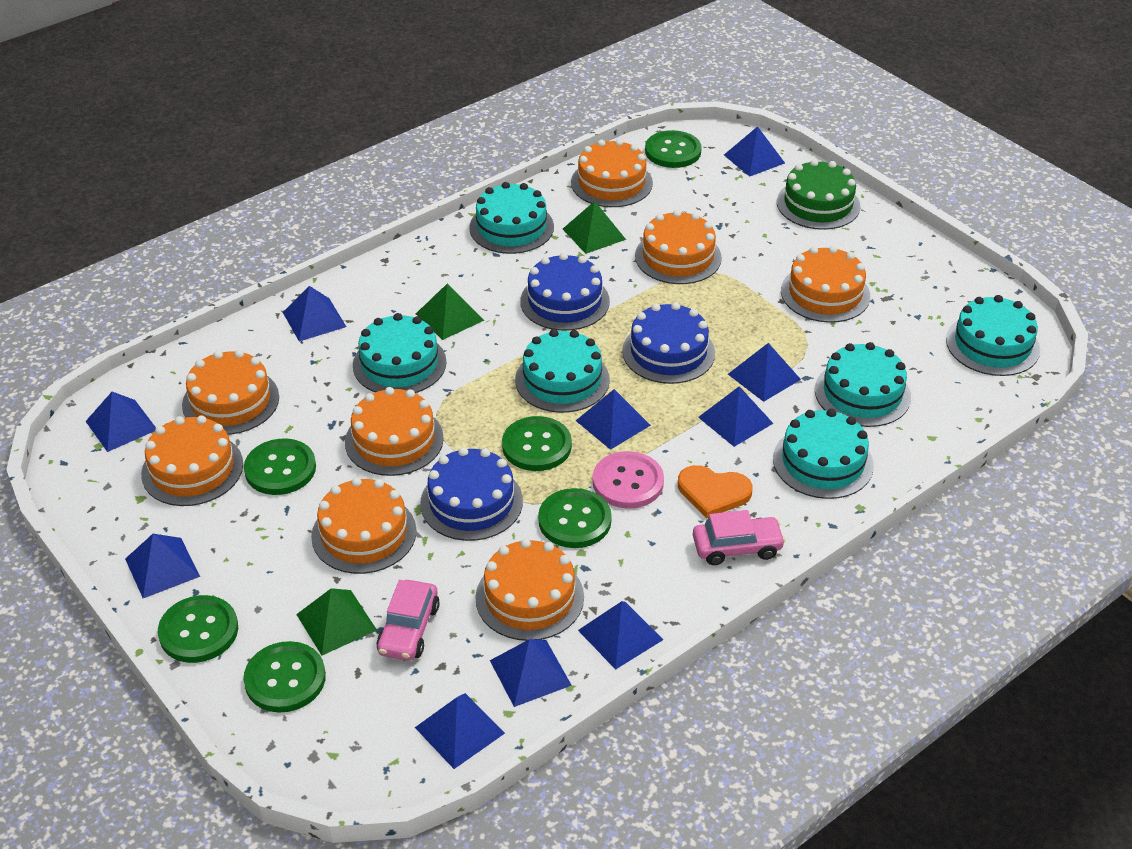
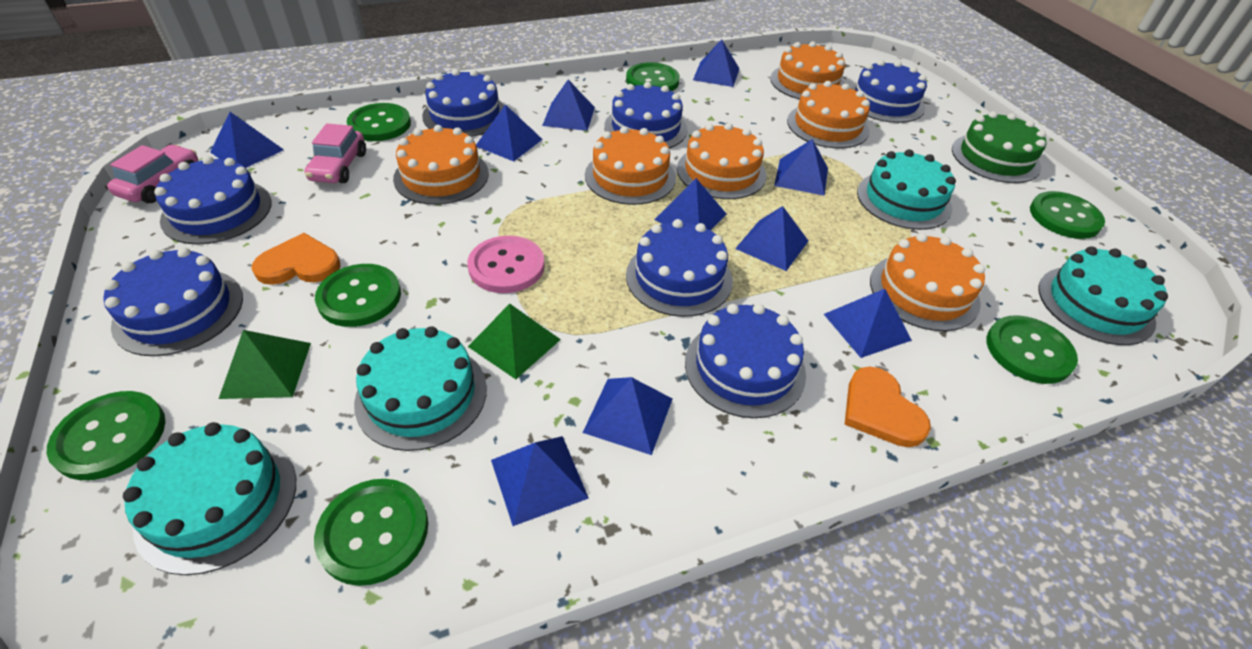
blue cake: [420,447,523,541] [520,253,610,331] [622,302,715,384] = 3 -> [103,247,243,356] [154,156,272,245] [422,69,504,137] [604,82,688,148] [626,219,733,317] [685,304,806,418] [851,60,927,123] = 7
green button: [158,595,238,663] [244,439,316,495] [244,641,326,713] [502,416,572,471] [538,488,612,548] [645,130,702,168] = 6 -> [47,391,165,480] [314,479,428,586] [315,264,401,327] [347,103,411,141] [626,62,680,91] [986,315,1078,384] [1030,191,1105,239] = 7
green pyramid: [296,588,377,655] [416,283,484,340] [563,201,626,254] = 3 -> [219,330,311,399] [468,304,561,379] = 2
orange cake: [141,415,243,506] [182,350,279,435] [311,477,417,574] [345,387,444,476] [475,538,584,641] [571,139,653,207] [635,210,722,284] [781,246,870,323] = 8 -> [393,125,489,205] [585,126,676,205] [677,123,766,199] [770,41,845,99] [787,81,870,148] [870,233,985,331] = 6
orange heart: [678,465,752,519] = 1 -> [252,233,340,285] [844,366,931,447] = 2
turquoise cake: [353,313,447,393] [469,182,554,254] [515,329,610,413] [773,409,874,499] [815,342,911,427] [946,295,1040,376] = 6 -> [123,422,296,575] [354,326,487,451] [857,149,956,230] [1038,246,1168,345] = 4

